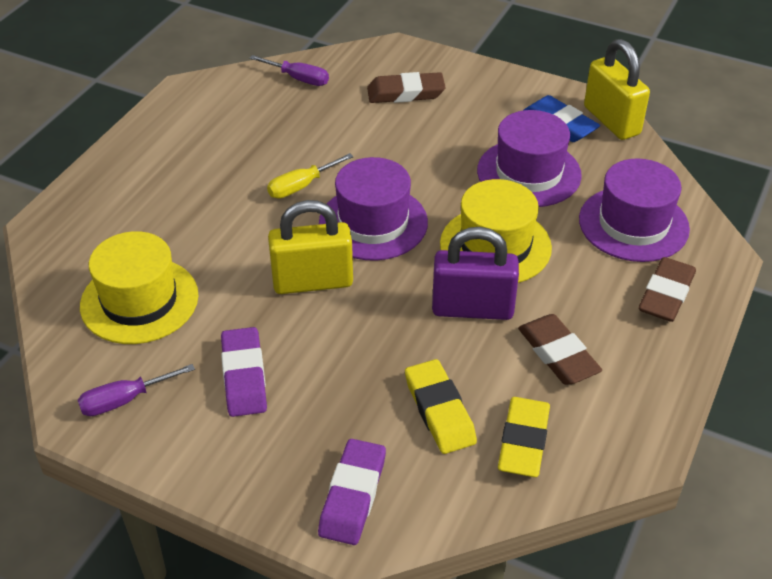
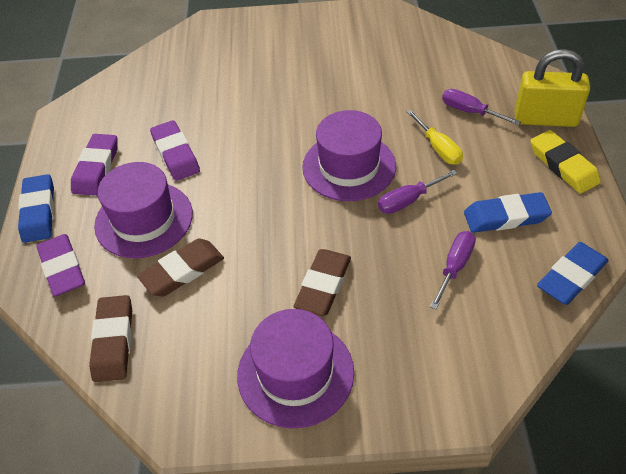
blue eraser: [524,95,600,142] = 1 -> [18,174,54,243] [464,192,552,233] [537,242,609,305] = 3
purple eraser: [221,327,267,417] [318,439,386,545] = 2 -> [37,234,85,297] [71,134,118,196] [150,120,200,181] = 3
purple padlock: [432,227,519,320] = 1 -> none = 0
purple screwdriver: [78,364,195,416] [250,55,329,86] = 2 -> [378,170,458,214] [430,231,476,310] [442,89,521,125] = 3
yellow eraser: [405,359,477,454] [498,397,550,477] = 2 -> [530,130,601,194] = 1
yellow hat: [80,231,198,344] [440,179,552,283] = 2 -> none = 0
yellow padlock: [268,200,353,294] [584,39,650,140] = 2 -> [514,49,590,127] = 1

